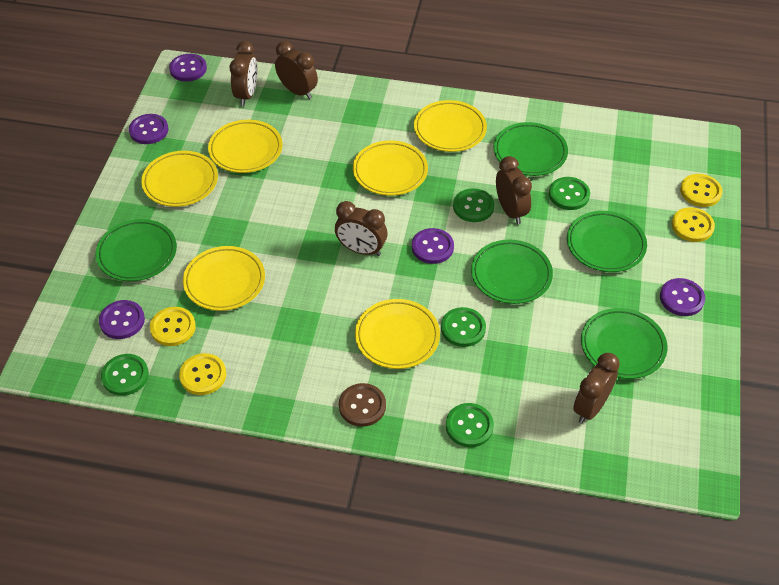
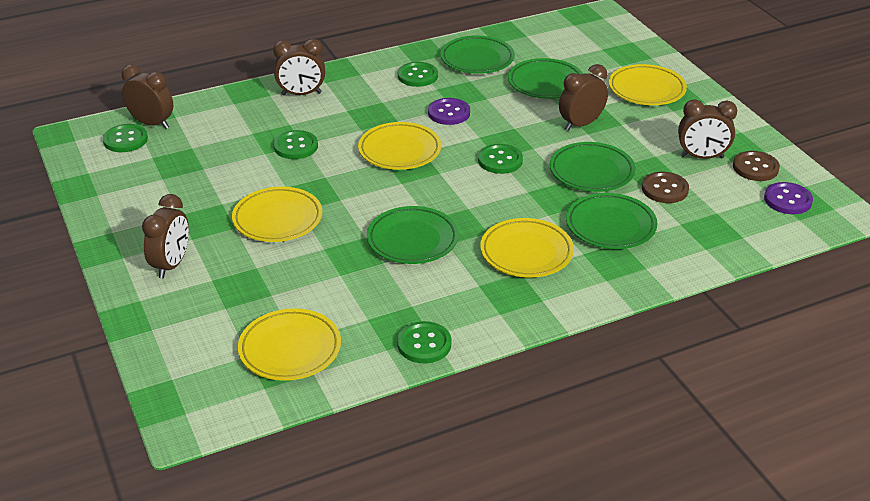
brown button: [339,383,386,427] = 1 -> [642,172,689,203] [733,151,780,181] = 2
purple button: [99,300,145,339] [129,114,168,144] [169,54,207,82] [412,228,454,264] [660,278,705,316] = 5 -> [428,98,470,125] [764,182,813,214] = 2
yellow button: [150,307,196,346] [179,353,226,395] [672,207,715,242] [680,174,722,207] = 4 -> none = 0
yellow plate: [141,151,218,207] [183,246,265,311] [208,120,283,173] [353,140,428,196] [355,299,440,369] [414,100,487,152] = 6 -> [232,186,322,242] [238,308,341,381] [358,122,441,170] [480,218,574,278] [609,64,687,105] = 5

